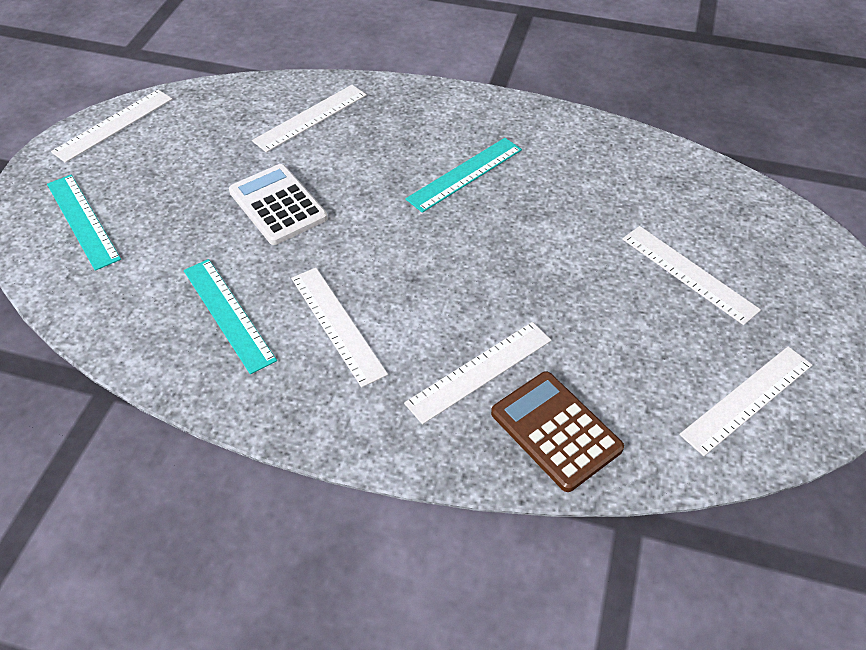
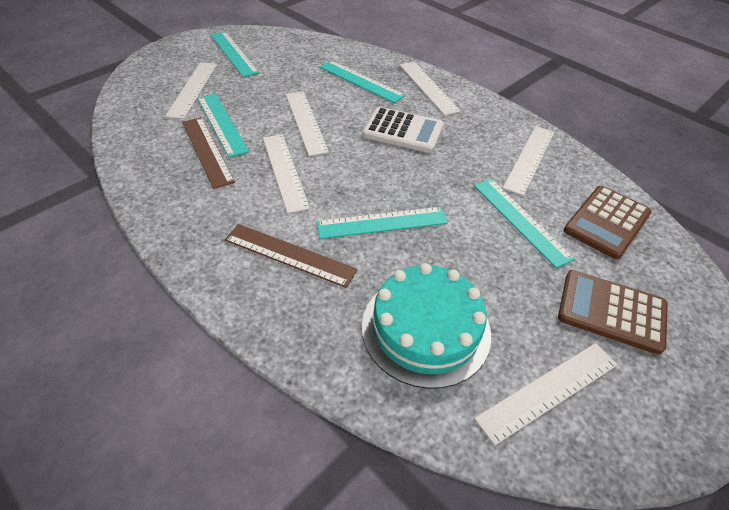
brown calculator: [491,371,624,492] = 1 -> [558,270,668,355] [564,186,652,259] = 2
brown ruler: none = 0 -> [182,117,235,189] [225,224,358,288] = 2
turquoise cake: none = 0 -> [362,263,491,389] = 1
turquoise ruler: [47,175,121,271] [184,259,277,374] [406,138,522,213] = 3 -> [197,94,249,158] [211,32,259,77] [316,207,448,239] [320,61,405,103] [474,179,575,268] = 5

